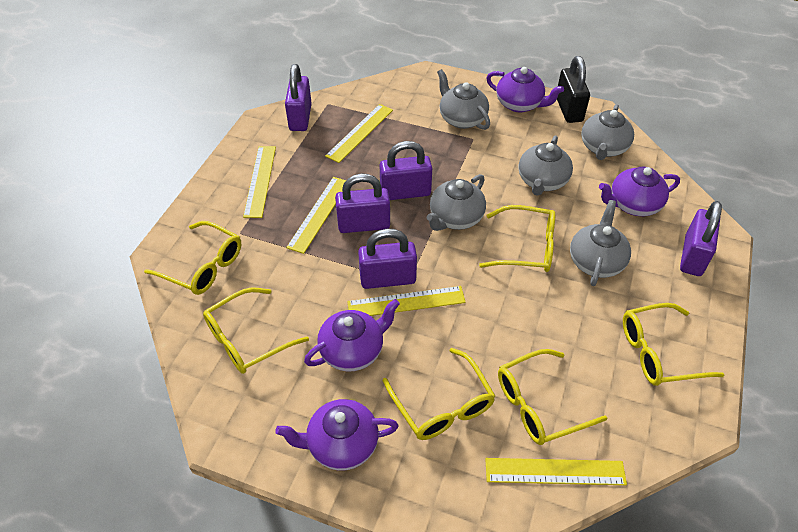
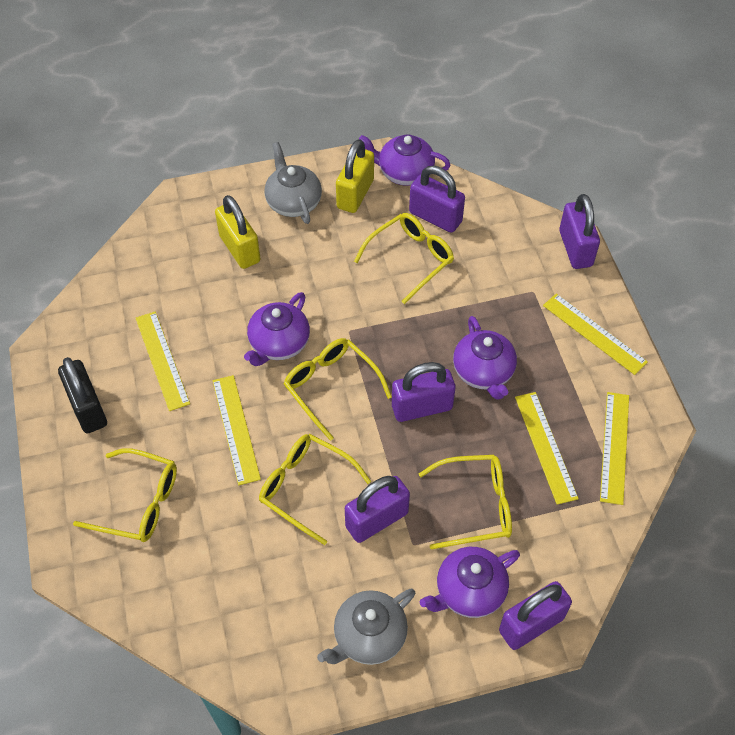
grey teapot: [427,174,486,231] [437,69,490,130] [518,136,573,196] [570,200,631,286] [581,104,634,160] = 5 -> [265,142,322,224] [317,589,415,665] = 2
yellow glasses: [144,221,241,295] [203,288,309,374] [383,348,495,440] [479,205,555,272] [498,349,607,445] [623,303,724,386] = 6 -> [73,448,177,542] [259,434,371,545] [284,338,392,441] [354,213,454,304] [419,455,512,550] = 5
yellow padlock: none = 0 -> [215,195,261,269] [336,139,374,213] = 2

